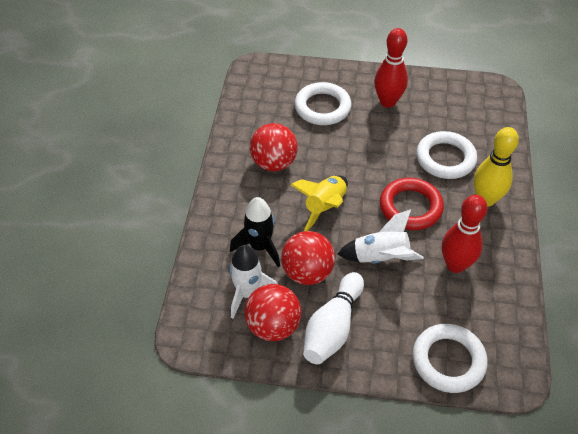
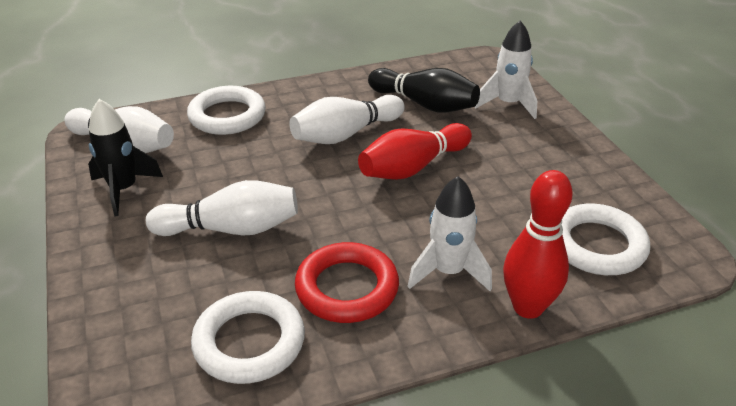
black bowling pin: none = 0 -> [368,68,480,112] = 1
red ball: [244,284,301,341] [250,123,298,171] [281,231,335,285] = 3 -> none = 0
white bowling pin: [303,272,364,364] = 1 -> [64,106,174,153] [146,180,298,236] [289,95,405,144] = 3
yellow bowling pin: [474,127,519,207] = 1 -> none = 0
yellow rocket: [291,176,348,232] = 1 -> none = 0

